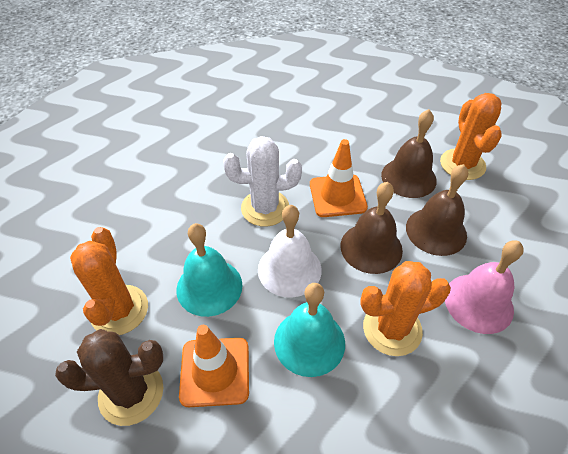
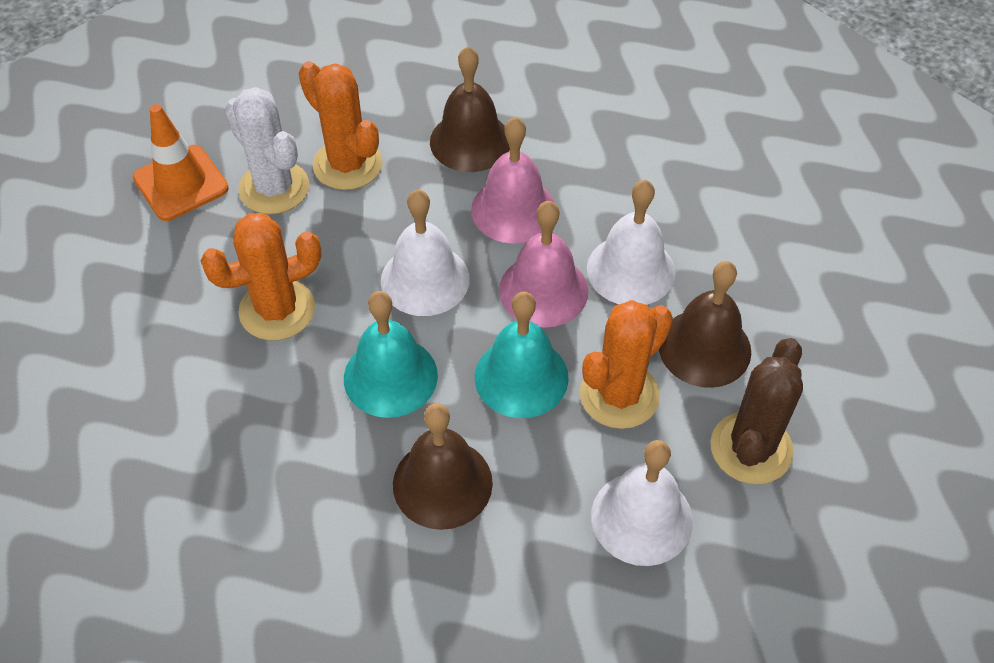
orange traffic cone: [179,325,249,407] [310,139,368,217] = 2 -> [133,104,229,221] = 1
pink bell: [445,240,524,334] = 1 -> [471,117,555,244] [499,201,588,328] = 2
white bell: [258,205,322,298] = 1 -> [381,189,470,316] [587,180,675,305] [591,440,693,566] = 3

